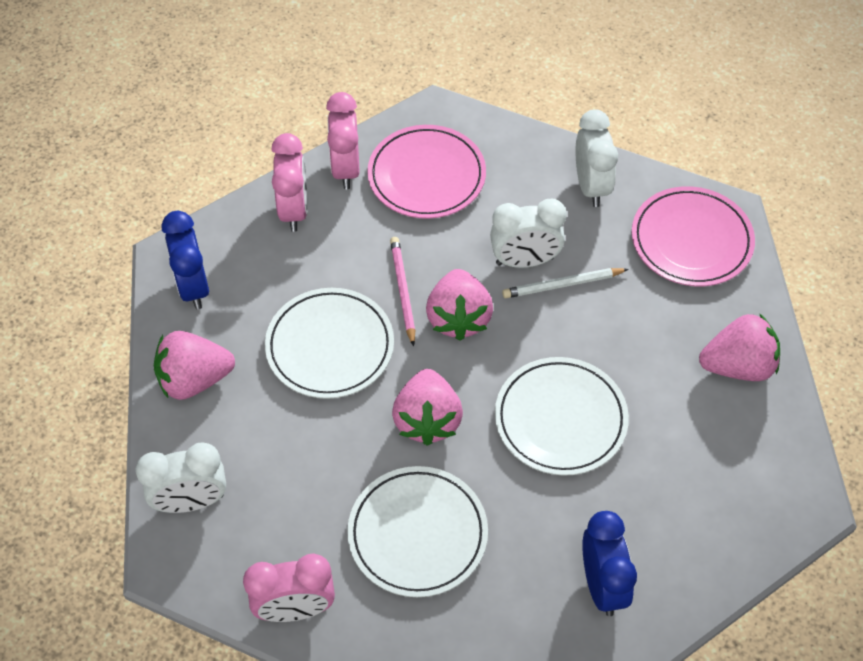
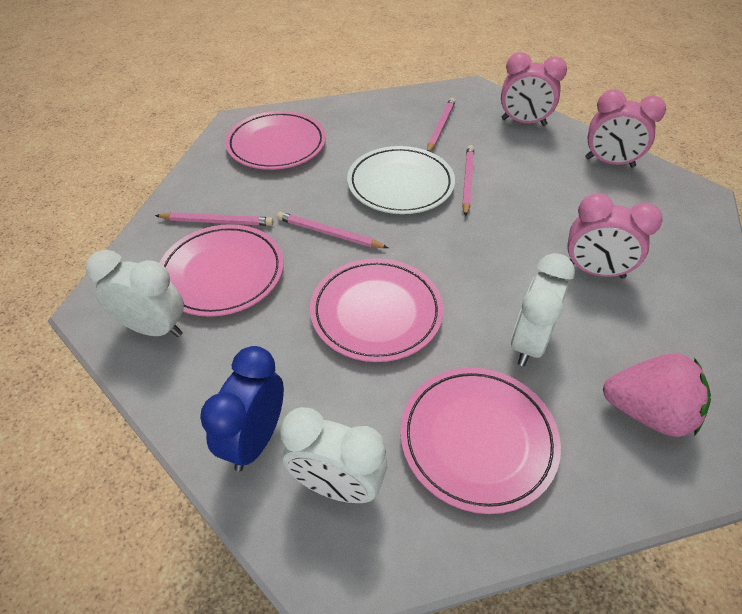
blue clock: [162,211,209,309] [582,511,637,616] = 2 -> [200,346,284,471] = 1
pink pencil: [390,237,415,347] = 1 -> [155,212,273,226] [277,212,388,248] [427,98,456,152] [462,145,474,217] = 4
pink plate: [367,125,486,219] [632,186,755,286] = 2 -> [160,224,284,317] [225,111,326,170] [310,258,443,362] [400,368,561,514] = 4
pink strawberry: [154,331,235,400] [392,369,463,446] [426,269,493,341] [699,313,780,381] = 4 -> [603,353,711,437] = 1
white pencil: [502,268,629,298] = 1 -> none = 0
white plate: [265,288,394,399] [347,466,488,597] [495,357,629,476] = 3 -> [347,146,455,214] = 1

